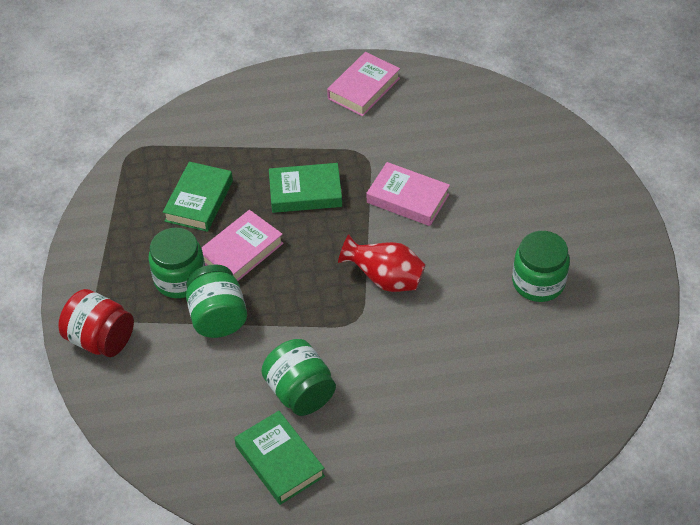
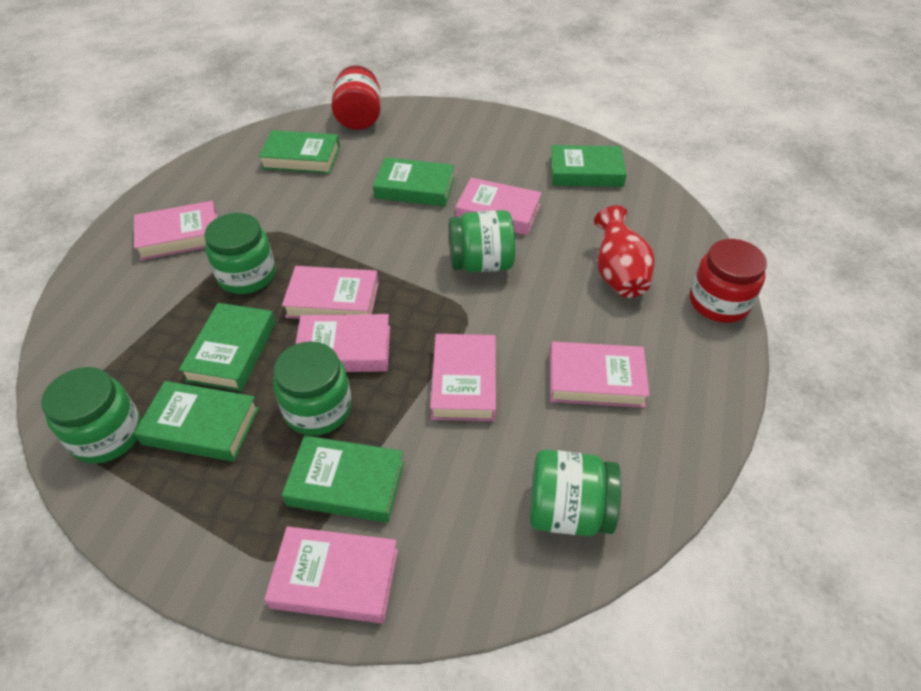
green book: [163,162,233,232] [234,411,325,505] [269,163,342,213] = 3 -> [134,381,259,462] [179,303,276,391] [259,130,340,174] [282,436,404,523] [373,157,455,207] [550,145,627,187] = 6
green jar: [149,228,205,298] [186,264,247,338] [261,339,336,416] [512,231,570,302] = 4 -> [41,367,141,464] [204,213,276,294] [273,341,352,436] [449,210,515,273] [530,449,621,536] = 5
pink book: [201,210,283,281] [327,52,400,116] [367,162,450,226] = 3 -> [134,201,218,260] [264,526,398,623] [282,266,379,319] [296,314,390,372] [430,334,496,421] [455,178,542,235] [550,342,650,408] = 7
red jar: [58,289,134,357] = 1 -> [331,65,381,130] [690,239,767,323] = 2

